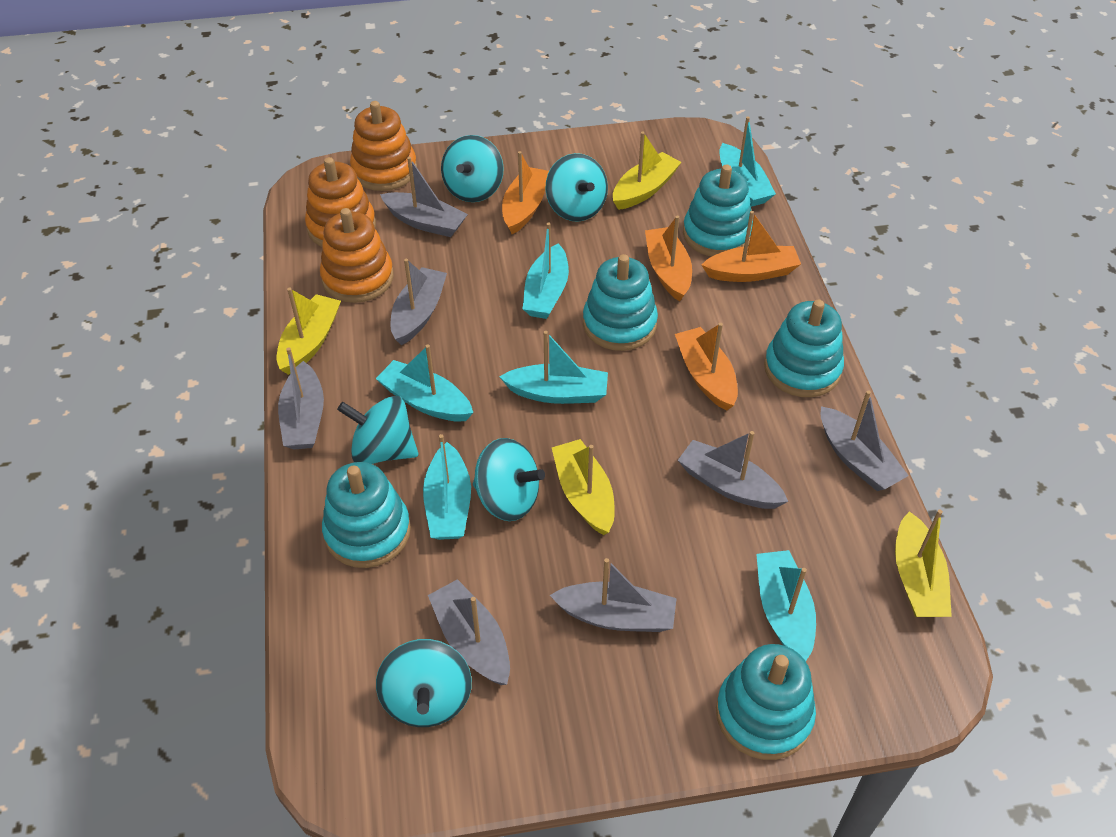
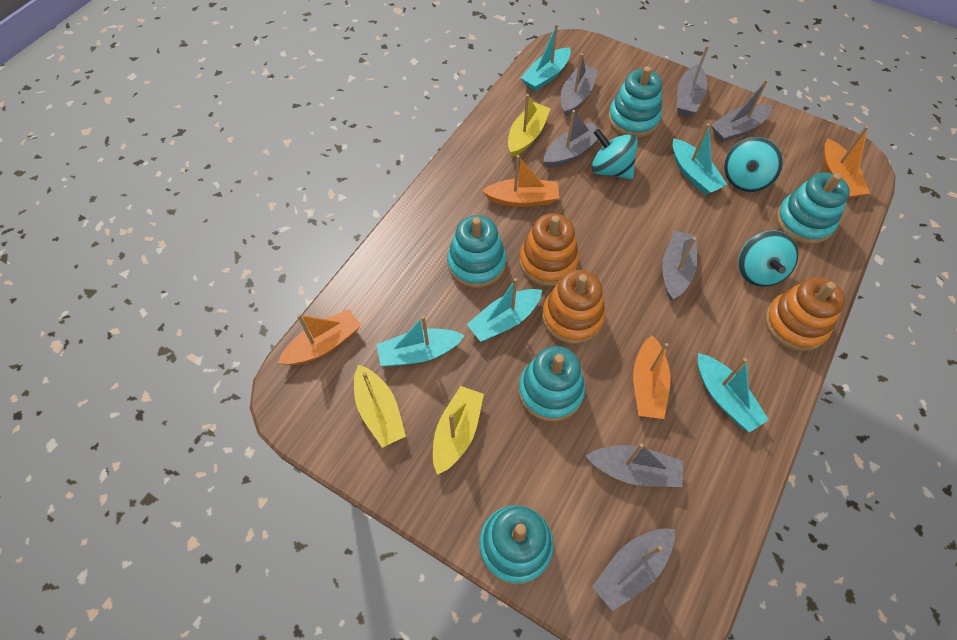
turquoise boat: [376,345,473,422] [423,434,471,540] [499,331,608,404] [523,222,569,319] [719,116,776,207] [756,550,816,661] = 6 -> [376,316,465,366] [467,278,542,342] [521,24,571,91] [673,123,728,195] [698,353,769,432] = 5
turquoise spinning top: [337,396,418,464] [376,639,472,727] [441,135,504,202] [473,438,545,521] [545,153,608,222] = 5 -> [591,129,638,179] [724,137,783,192] [738,231,799,287] = 3
yellow boat: [277,288,341,375] [552,439,615,535] [613,132,682,210] [895,510,952,617] = 4 -> [354,365,406,448] [433,386,484,475] [508,94,551,157] = 3

